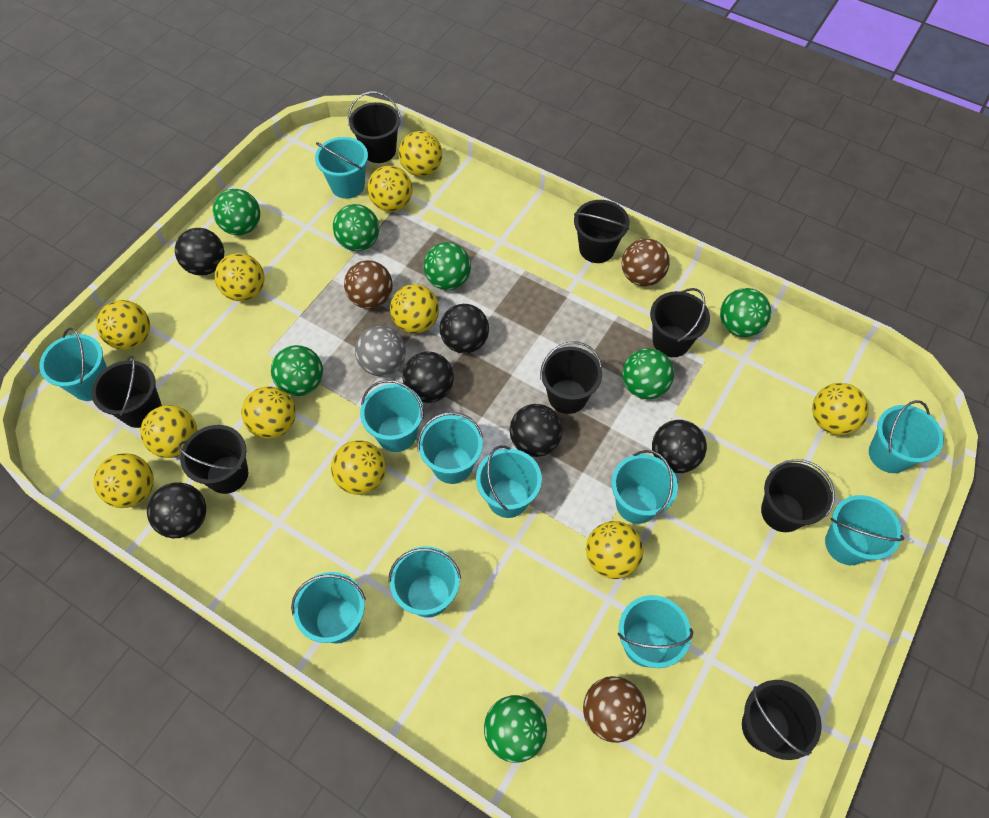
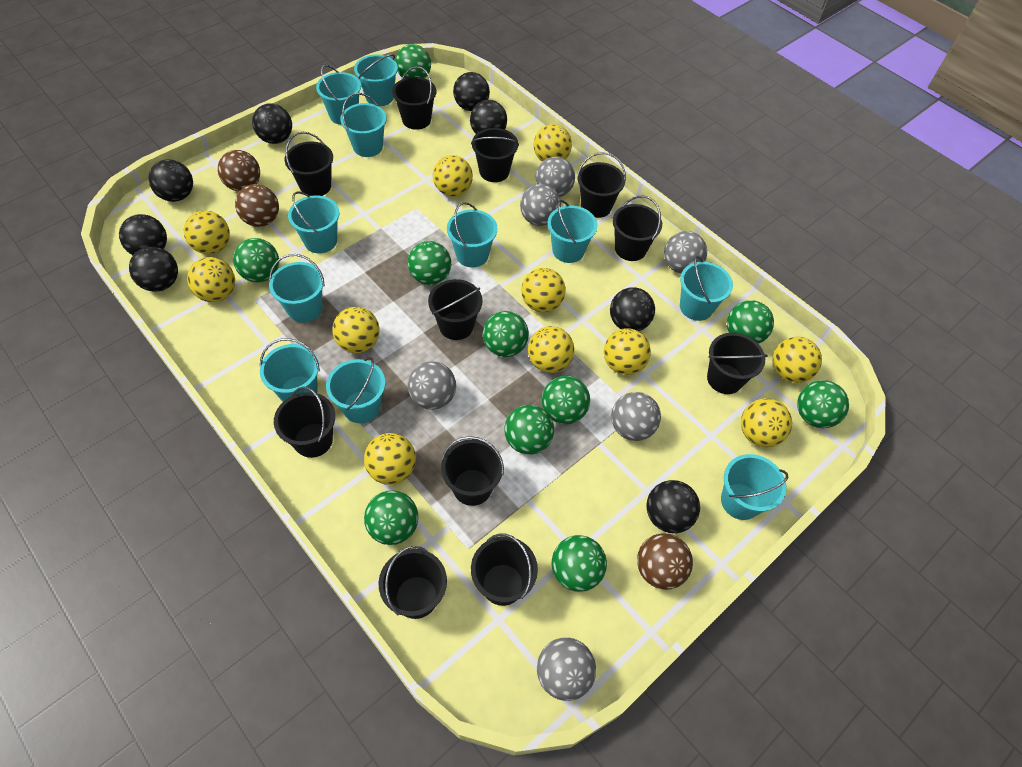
black ball: [147,482,206,538] [175,228,224,276] [402,352,454,403] [440,304,489,354] [510,404,563,457] [652,420,707,473] = 6 -> [119,214,167,255] [129,247,178,292] [148,159,193,202] [252,103,292,144] [453,72,490,111] [470,100,507,134] [610,288,655,331] [646,480,700,533] = 8
black bucket: [91,356,162,428] [178,425,248,494] [348,91,401,163] [540,341,602,414] [574,200,630,263] [650,288,710,357] [742,680,822,760] [761,459,835,532] = 8 -> [274,387,335,458] [284,132,333,196] [379,546,447,619] [392,66,436,130] [428,279,483,340] [441,436,504,506] [471,128,519,182] [471,533,538,606] [577,152,626,218] [613,195,662,261] [707,333,768,394] = 11
green ball: [213,189,260,235] [271,345,323,396] [333,204,379,251] [424,242,471,290] [484,695,547,763] [622,348,674,399] [720,288,771,337] = 7 -> [233,238,279,282] [364,491,418,545] [396,44,431,78] [408,241,451,285] [483,311,529,357] [504,405,554,455] [542,376,590,424] [552,535,607,592] [727,300,774,344] [797,380,849,428] = 10
grey ball: [355,326,406,376] = 1 -> [408,361,456,410] [520,184,561,226] [535,157,575,197] [537,637,596,701] [611,392,661,441] [664,231,707,274] = 6

